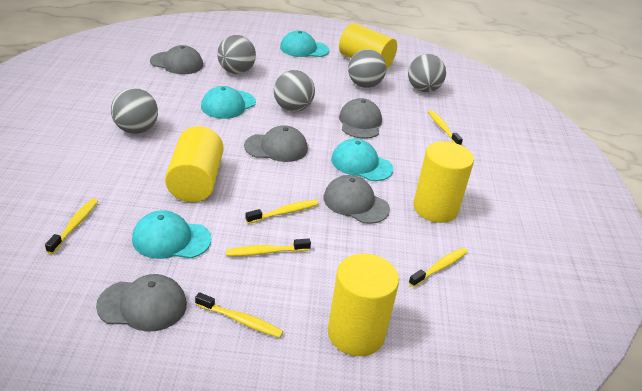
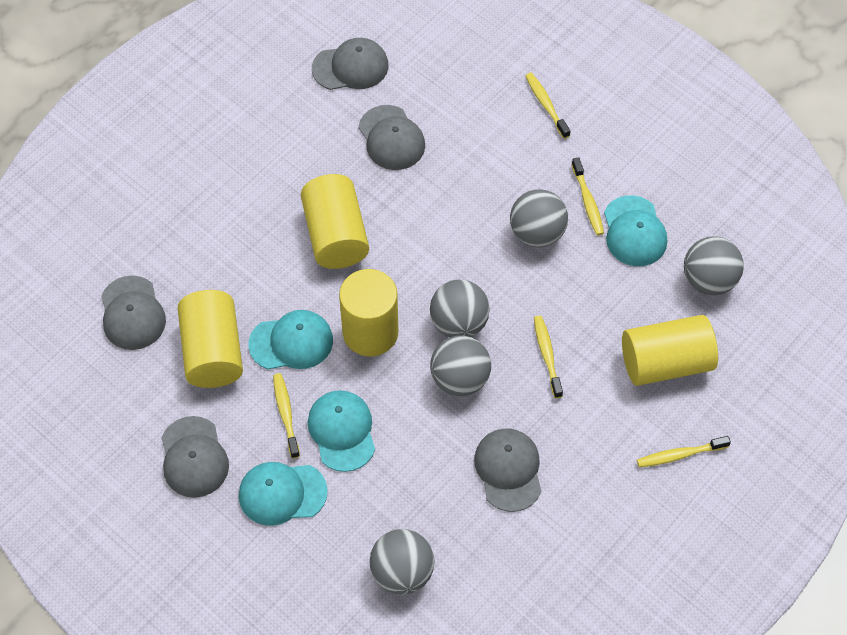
yellow toothbrush: [45,198,98,254] [195,292,283,338] [226,239,311,256] [245,200,318,224] [408,248,468,287] [428,110,463,145] = 6 -> [273,373,300,459] [525,73,570,139] [534,316,563,398] [572,157,604,235] [637,436,731,467] = 5

